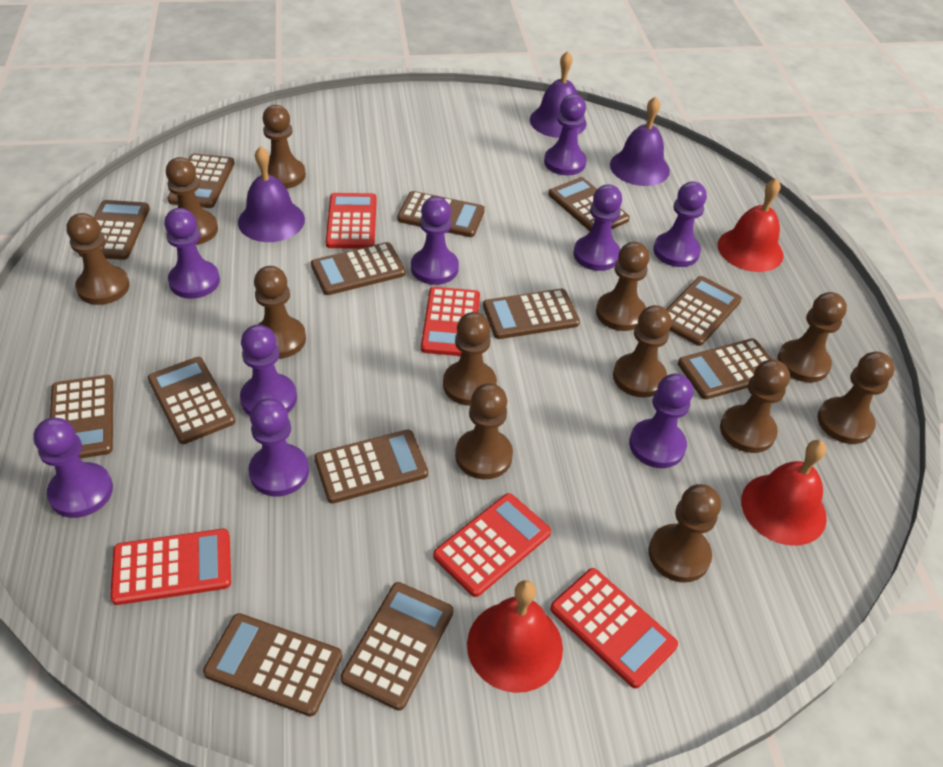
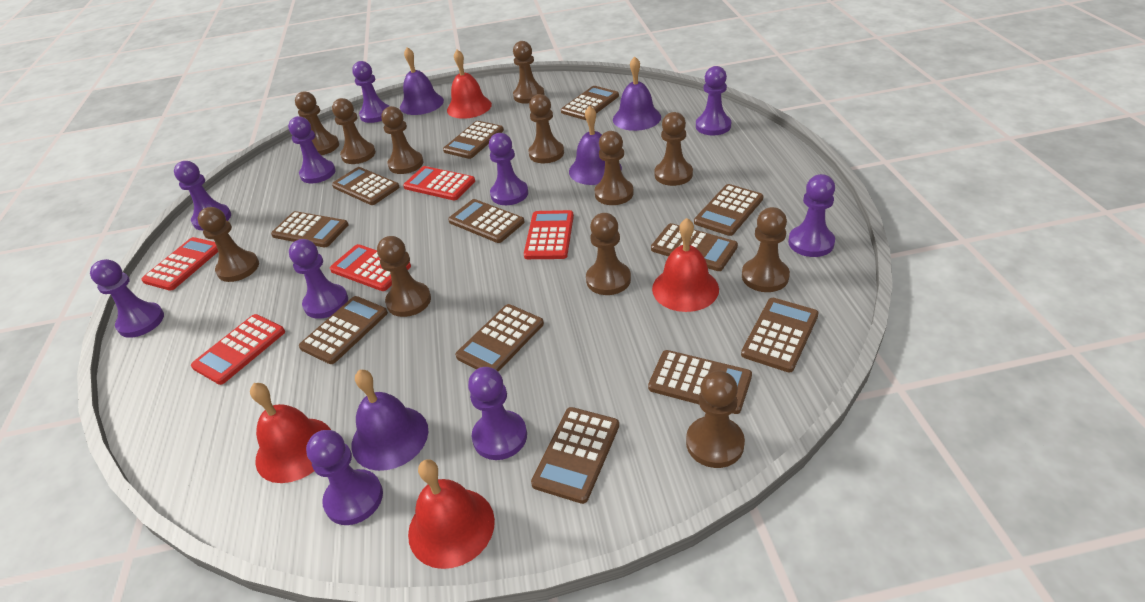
brown calculator: [50,375,113,459] [78,200,150,260] [148,357,235,444] [167,153,234,208] [203,613,342,716] [311,242,406,295] [314,430,428,504] [341,582,453,711] [397,191,485,237] [483,289,580,339] [548,177,630,231] [666,276,742,346] [678,338,771,399] = 13 -> [271,211,349,248] [299,296,388,364] [332,167,400,205] [443,121,504,159] [448,199,525,243] [455,304,544,372] [531,407,619,504] [561,86,619,120] [648,350,752,414] [651,223,738,271] [694,184,763,236] [741,298,819,373] = 12
purple bell: [238,146,305,242] [530,51,586,138] [610,97,670,186] = 3 -> [352,369,428,471] [400,47,444,115] [569,106,622,185] [613,57,661,131] = 4
purple pawn: [33,418,113,518] [164,208,220,299] [240,325,297,416] [248,398,309,496] [411,196,459,285] [544,94,587,175] [574,184,622,271] [629,373,693,468] [653,182,707,267] = 9 -> [90,259,164,338] [174,161,231,231] [288,116,336,183] [289,239,348,319] [306,430,383,525] [352,61,389,123] [468,367,527,460] [489,133,528,205] [696,66,731,136] [788,174,835,257] = 10
red bell: [467,580,563,693] [718,178,784,272] [741,440,827,546] = 3 -> [250,383,331,483] [408,459,495,569] [447,49,492,119] [652,218,719,312] = 4

